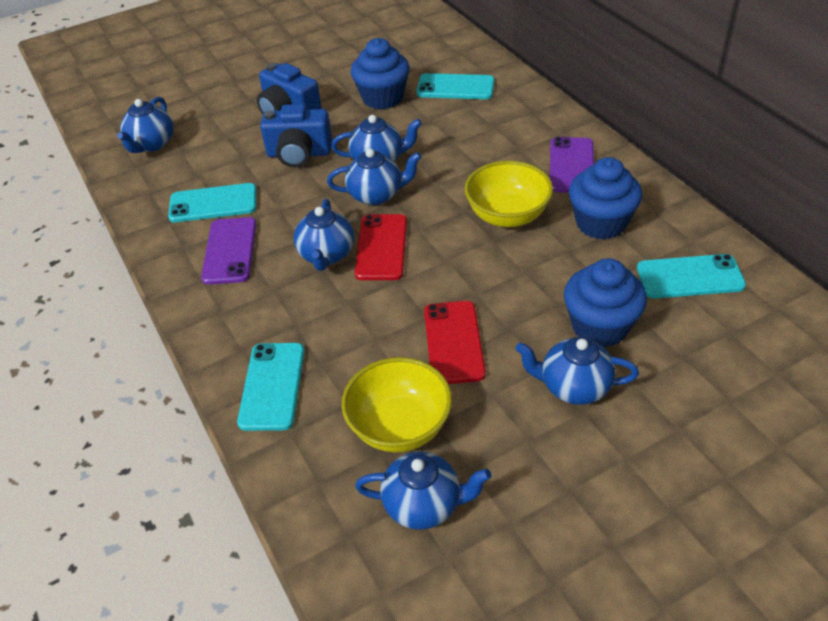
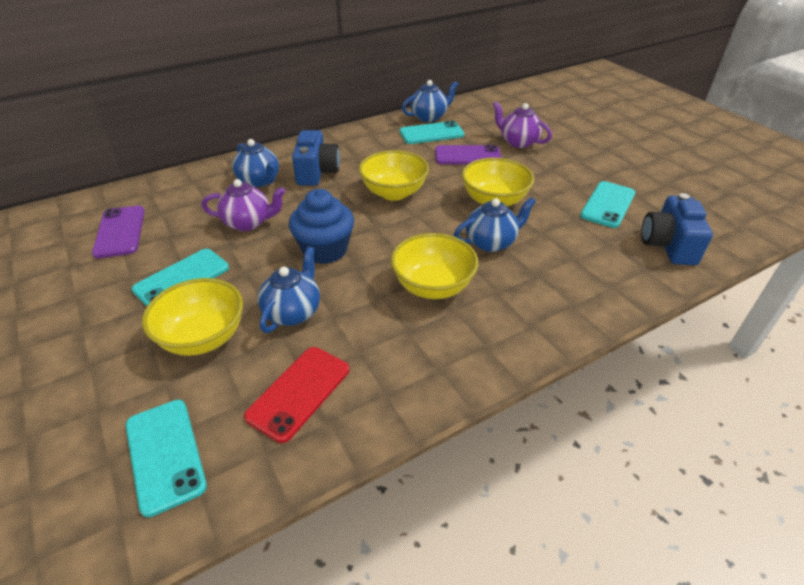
blue cupcake: [351,38,410,109] [564,258,647,347] [569,157,642,240] = 3 -> [289,189,354,264] = 1
blue teapot: [117,97,174,153] [294,199,354,271] [327,149,422,205] [331,115,422,161] [355,452,491,530] [516,337,639,405] = 6 -> [232,139,279,187] [258,246,320,333] [402,80,458,122] [454,197,536,252] = 4
purple teapot: none = 0 -> [202,179,286,231] [493,101,552,148] = 2
red phone: [355,214,407,280] [424,301,486,384] = 2 -> [244,347,350,443] = 1
yellow bowl: [342,357,452,452] [465,161,553,227] = 2 -> [142,278,243,356] [359,150,429,201] [391,233,478,299] [462,158,534,206] = 4

